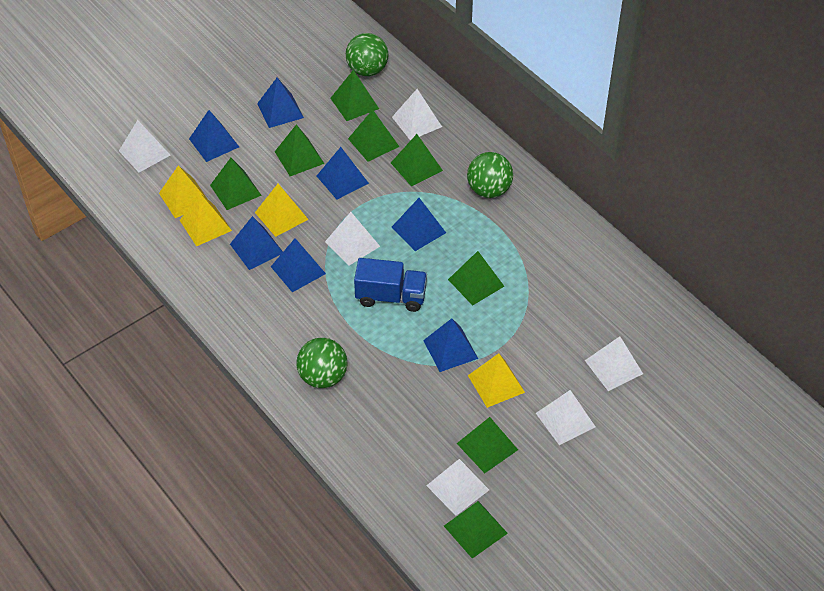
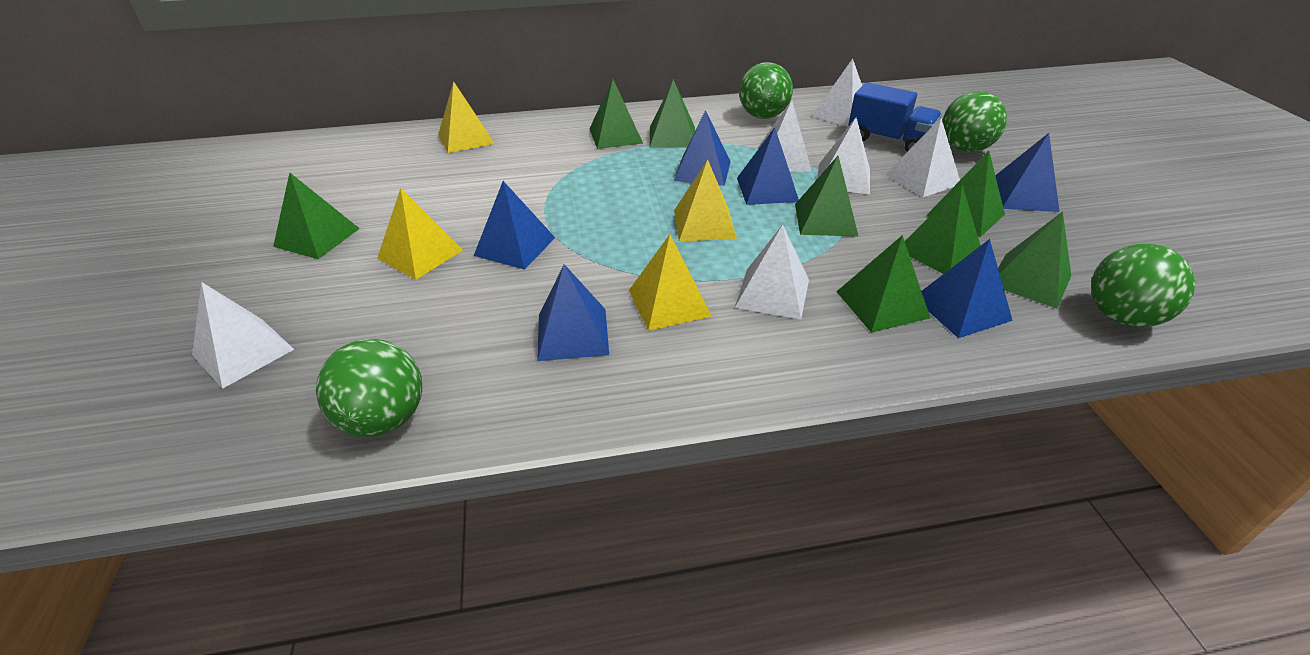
blue pyramid: [189,110,239,162] [230,216,283,270] [257,78,304,128] [271,238,326,292] [317,147,369,199] [392,198,446,251] [423,318,478,372] = 7 -> [474,181,555,270] [537,264,609,361] [674,110,731,186] [737,127,799,205] [921,239,1013,338] [995,133,1060,212] = 6
green ball: [296,338,347,388] [346,33,389,76] [467,152,513,198] = 3 -> [316,339,422,437] [739,62,793,119] [943,91,1007,152] [1091,244,1195,327] = 4

